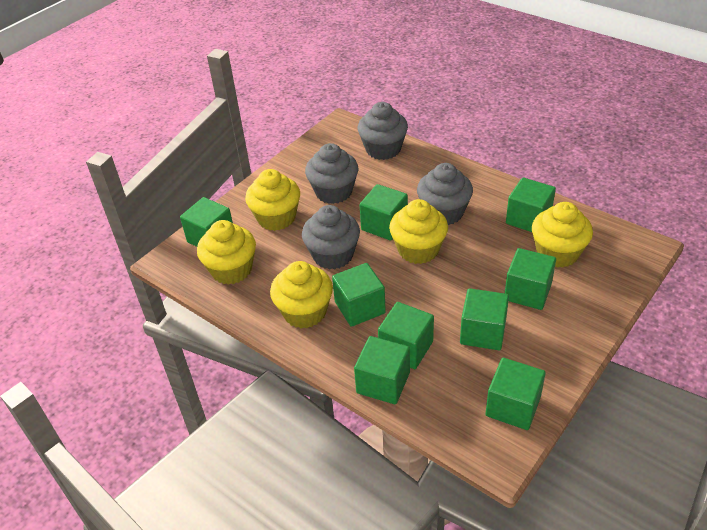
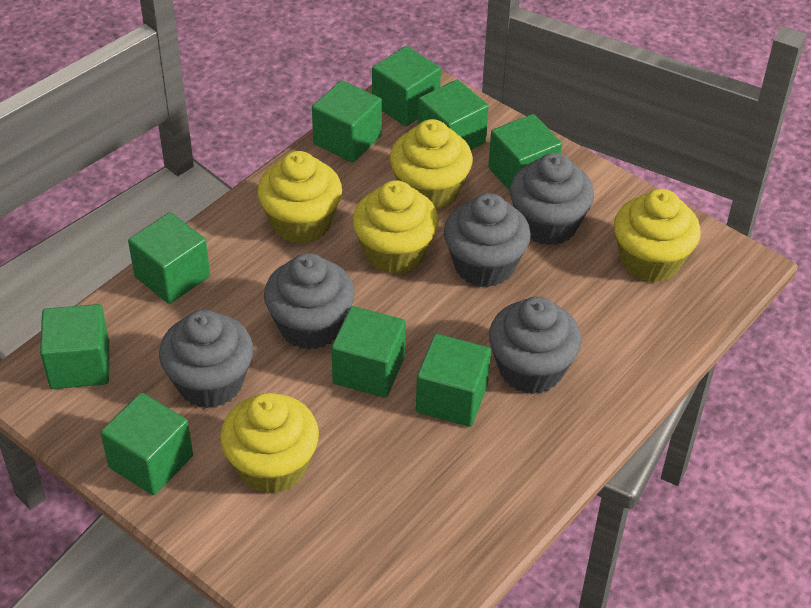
grey cupcake: [302,205,360,270] [305,143,358,204] [358,102,408,160] [417,163,473,225] = 4 -> [159,310,253,408] [264,253,355,350] [444,193,531,287] [489,296,581,394] [510,153,594,245] = 5

